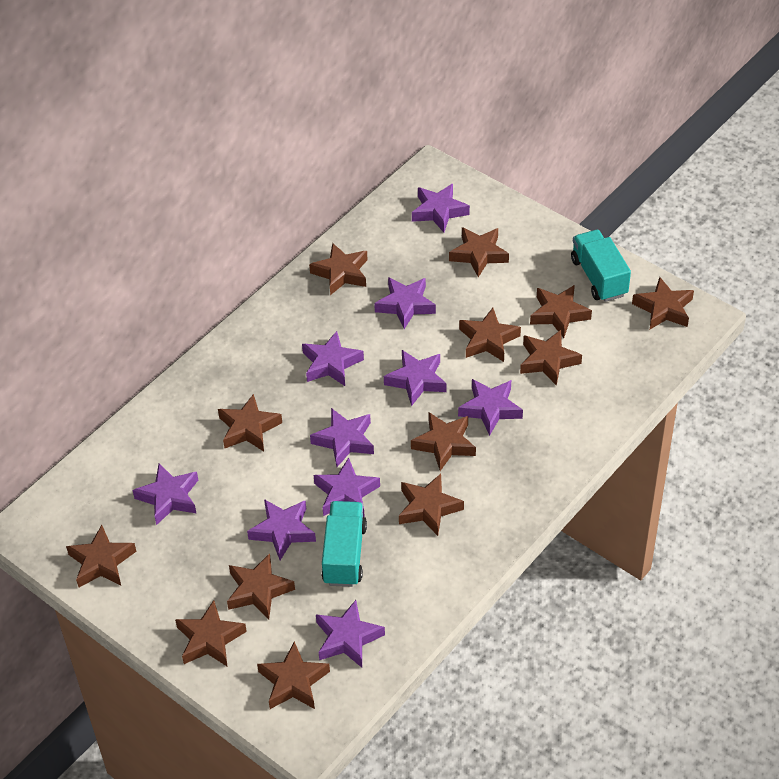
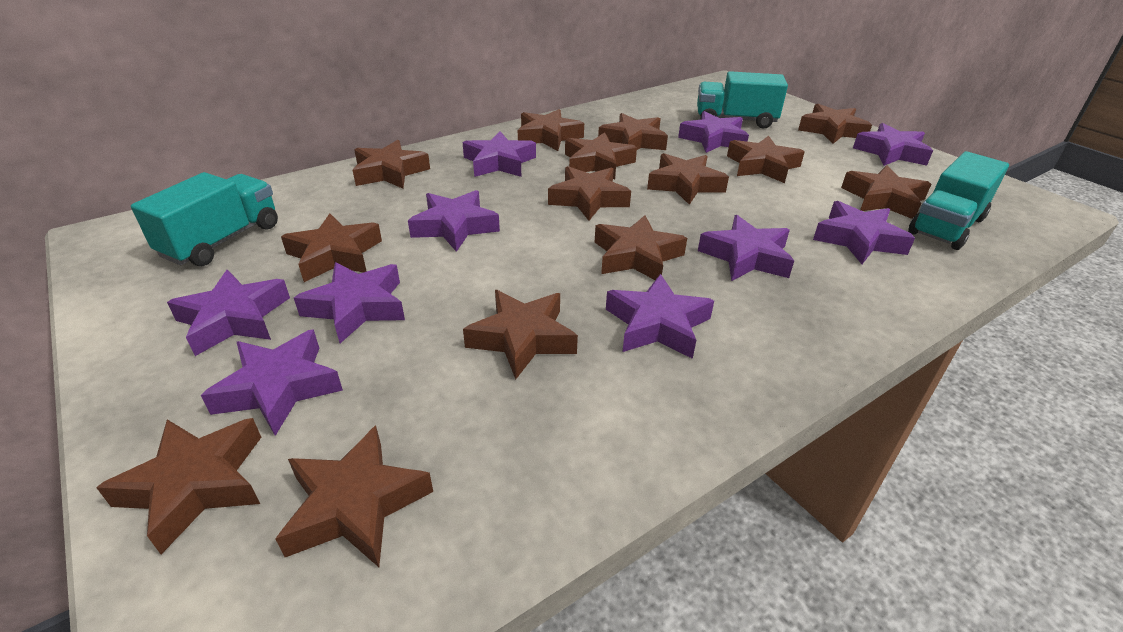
brown star: [66,525,137,587] [175,600,247,666] [218,394,282,451] [227,553,295,619] [257,641,330,709] [309,243,368,295] [399,474,464,536] [411,412,476,471] [449,227,509,277] [459,308,521,362] [520,330,582,386] [530,285,592,338] [632,277,694,329] = 13 -> [96,418,261,554] [275,426,433,567] [281,213,382,282] [353,140,430,189] [463,290,578,380] [518,109,584,151] [548,166,631,221] [565,132,637,180] [595,215,687,280] [598,113,668,150] [647,153,729,205] [727,136,805,183] [798,104,872,144] [841,165,931,219] = 14
turquoise truck: [321,501,367,587] [571,230,631,302] = 2 -> [131,172,278,266] [697,71,788,129] [908,151,1009,250] = 3

